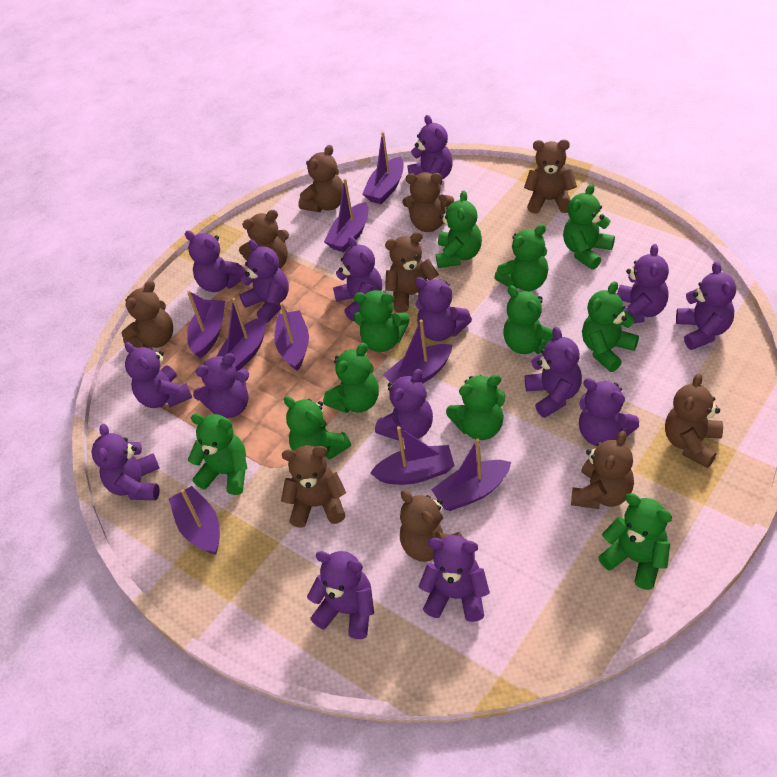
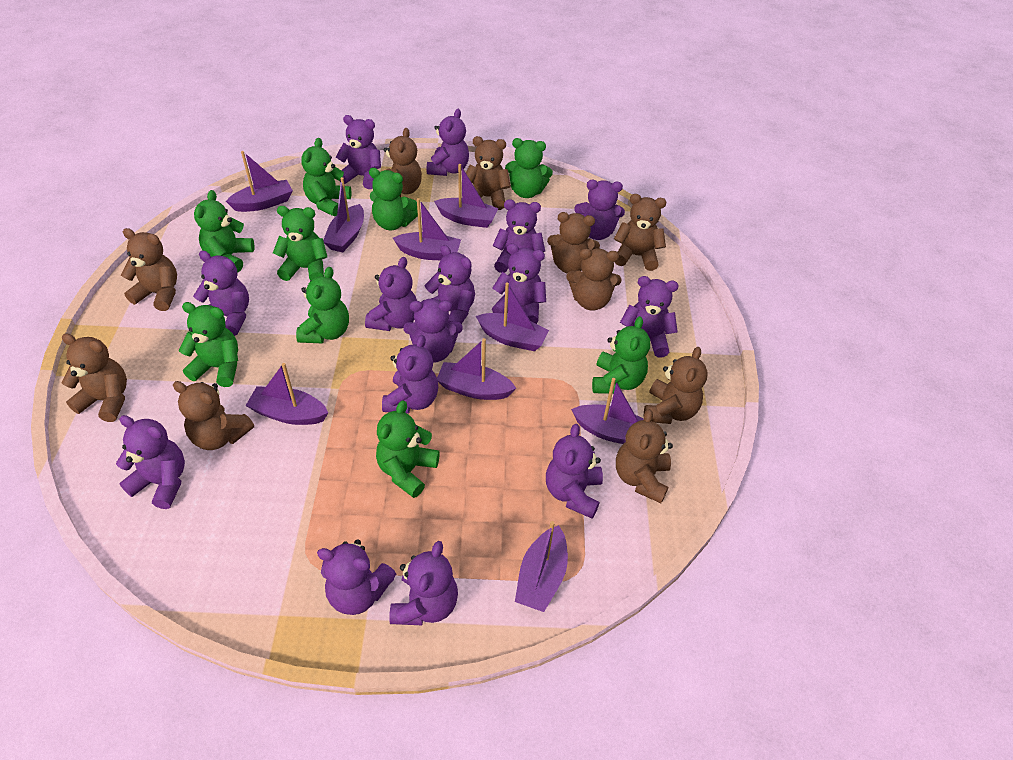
green teddy bear: [188,414,247,495] [284,396,351,460] [323,343,379,413] [353,290,410,352] [436,190,482,268] [446,375,505,440] [494,224,549,291] [503,285,554,354] [563,184,615,270] [582,281,639,372] [598,493,672,590] = 11 -> [179,302,238,387] [194,190,254,273] [273,206,327,281] [296,267,349,343] [301,138,352,216] [369,168,418,230] [376,400,440,498] [505,138,553,198] [592,316,650,394] = 9

